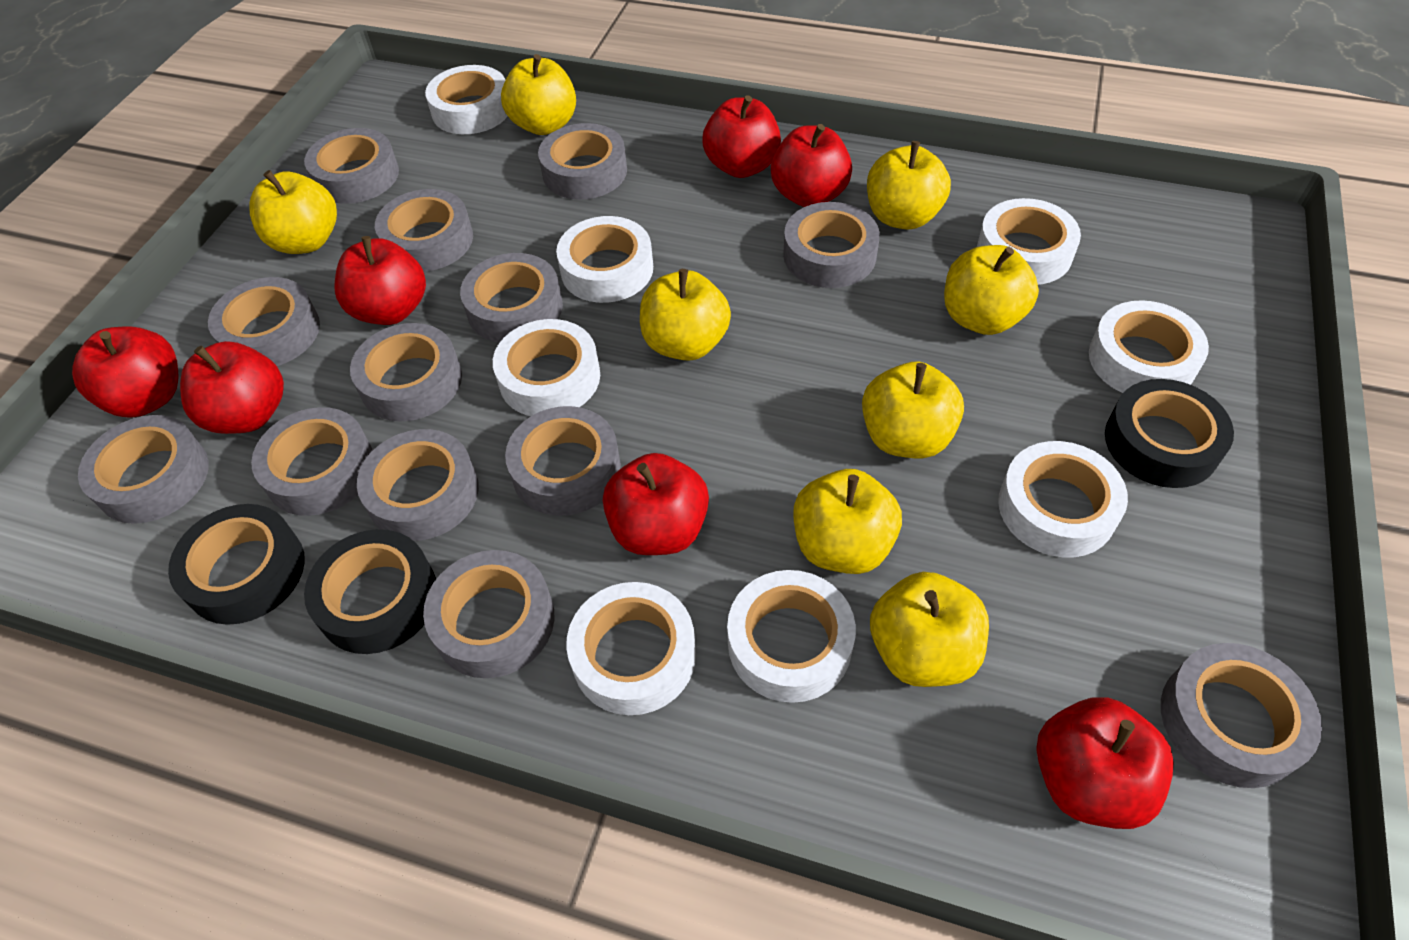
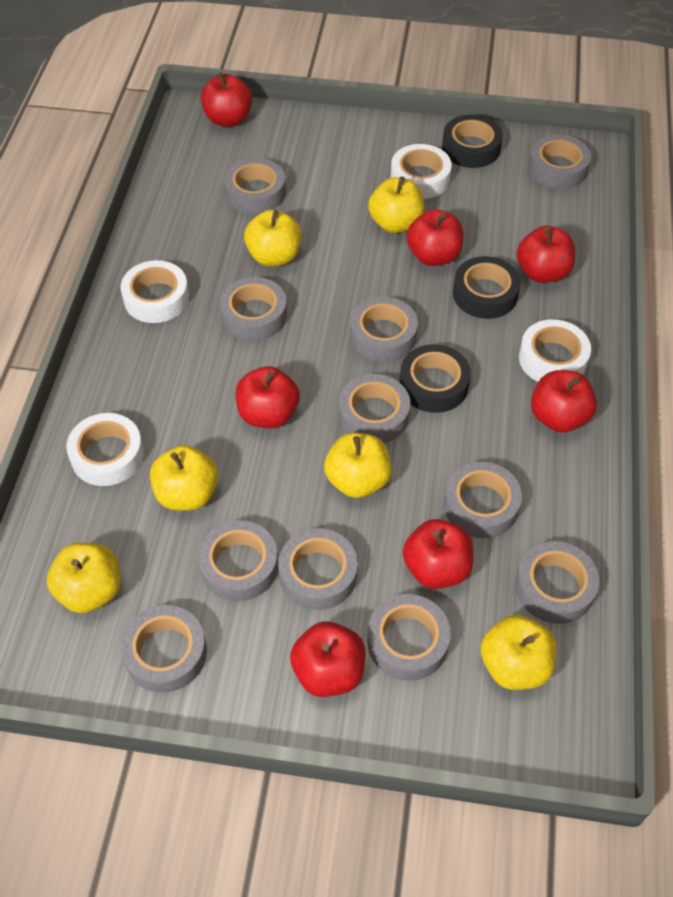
grey tape: [78,415,209,524] [208,277,320,366] [251,407,373,516] [304,128,399,204] [350,323,462,421] [357,429,479,541] [375,189,473,272] [423,550,554,678] [460,253,563,343] [505,406,621,516] [538,123,627,199] [783,202,880,288] [1161,643,1322,788] = 13 -> [121,605,207,693] [198,520,278,601] [219,277,287,341] [224,158,286,214] [278,528,358,610] [339,374,410,443] [350,297,418,362] [367,594,451,681] [444,461,522,538] [515,541,599,624] [528,134,591,189] = 11
white tape: [425,65,507,134] [493,319,600,416] [556,216,653,303] [566,582,696,715] [727,570,856,703] [977,198,1081,285] [998,441,1128,557] [1089,300,1209,393] = 8 -> [66,413,144,486] [121,260,189,323] [391,144,452,199] [519,319,591,382] = 4
yellow apple: [249,170,337,254] [501,54,576,135] [640,269,731,361] [794,469,902,574] [862,362,964,458] [867,141,951,229] [870,572,989,687] [944,245,1039,335] = 8 -> [47,543,120,613] [150,445,218,511] [244,210,302,266] [324,433,392,498] [368,176,424,233] [481,615,557,690] = 6

